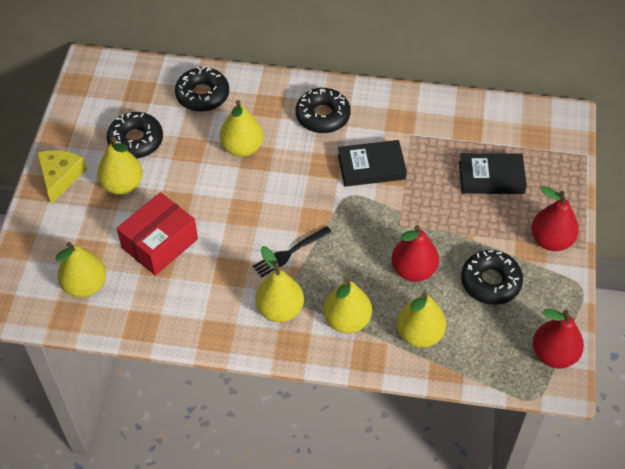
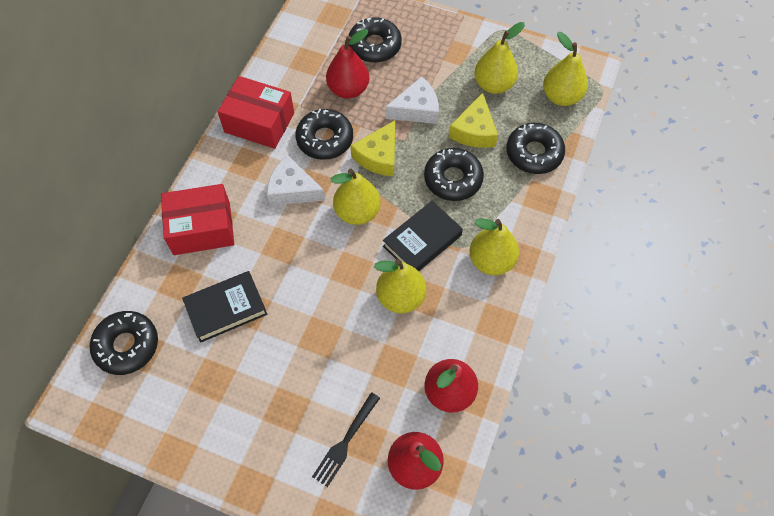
black donut: [106,112,163,158] [175,66,229,112] [296,88,351,133] [461,250,523,305] = 4 -> [90,311,158,375] [295,109,353,160] [348,18,402,63] [424,148,484,201] [506,123,565,174] = 5
red box: [117,192,198,276] = 1 -> [161,184,234,255] [218,76,294,149] = 2
white cheese: none = 0 -> [267,155,325,206] [385,76,439,124] = 2
yellow cheese: [37,150,87,205] = 1 -> [351,120,395,176] [449,93,498,148] = 2
yellow pear: [55,242,106,298] [97,137,143,195] [220,100,263,157] [255,246,304,322] [323,278,372,333] [397,292,446,348] = 6 -> [331,169,381,225] [374,259,426,313] [470,218,519,275] [474,22,525,94] [543,32,588,106] = 5

